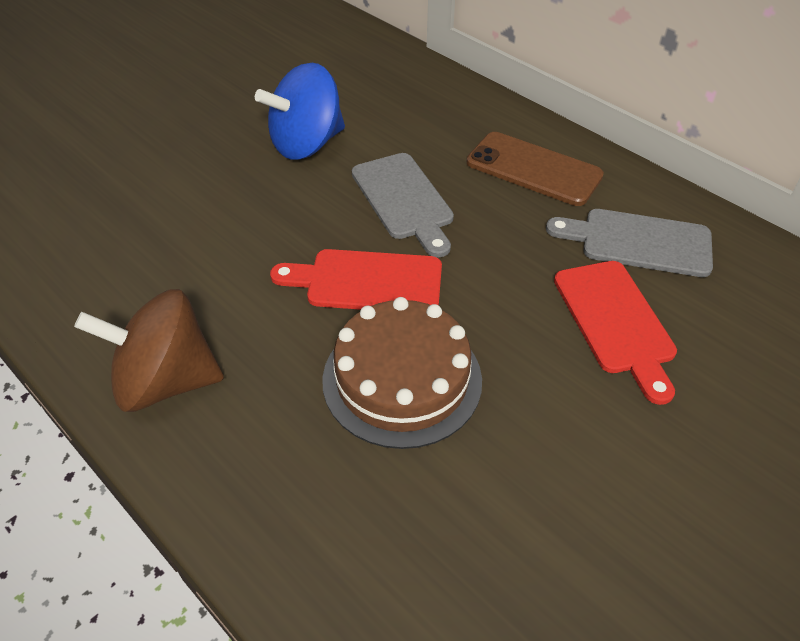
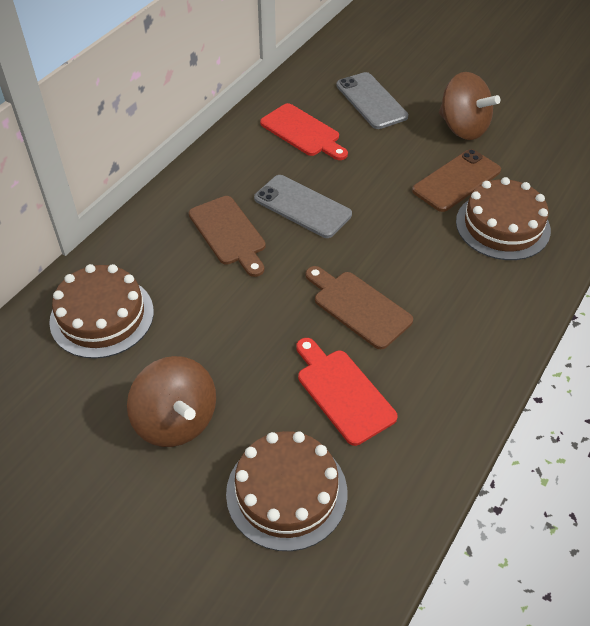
blue spinning top: [255,63,345,160] = 1 -> none = 0
brown cake: [322,297,482,449] = 1 -> [49,264,154,359] [226,431,348,551] [456,177,551,260] = 3
brown cutting board: none = 0 -> [189,196,266,277] [306,266,413,349] = 2
brown spinning top: [74,289,224,412] = 1 -> [127,356,216,447] [439,72,500,140] = 2
grey cutting board: [352,153,454,258] [546,209,713,277] = 2 -> none = 0
grey phone: none = 0 -> [254,175,352,238] [336,72,408,129] = 2

